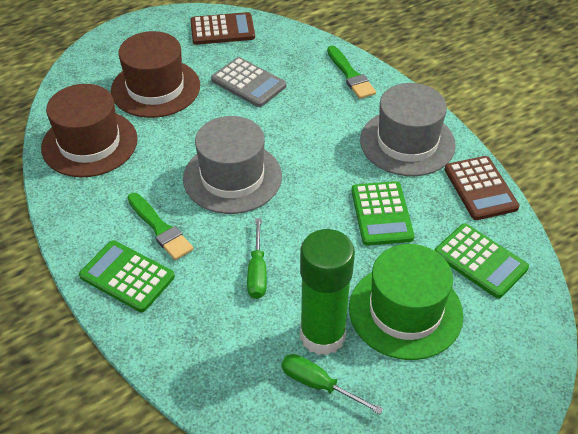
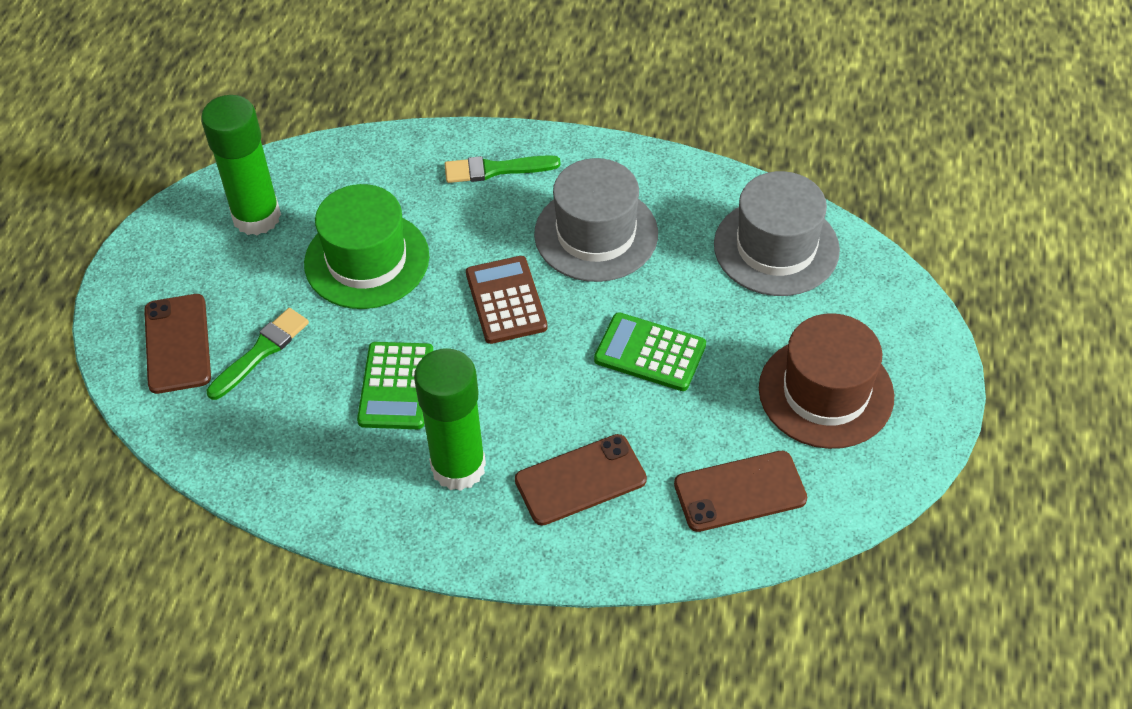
brown calculator: [190,12,255,45] [444,156,520,220] = 2 -> [466,256,548,344] = 1
brown hat: [41,84,138,177] [111,31,200,118] = 2 -> [759,313,894,449] = 1
brown phone: none = 0 -> [144,294,211,394] [515,434,647,526] [674,451,807,532] = 3
green calculator: [79,240,175,312] [351,181,414,246] [434,223,529,298] = 3 -> [357,342,434,429] [594,312,706,391] = 2
green glue stick: [300,229,355,355] = 1 -> [201,95,281,235] [414,349,486,491] = 2
green screwdriver: [247,218,267,299] [281,354,383,414] = 2 -> none = 0
grey calculator: [211,57,287,107] = 1 -> none = 0

